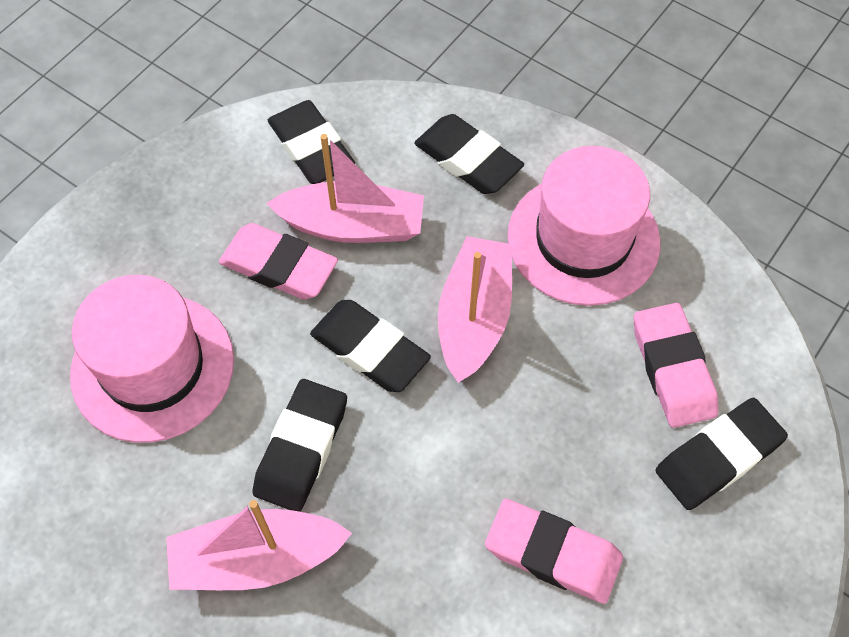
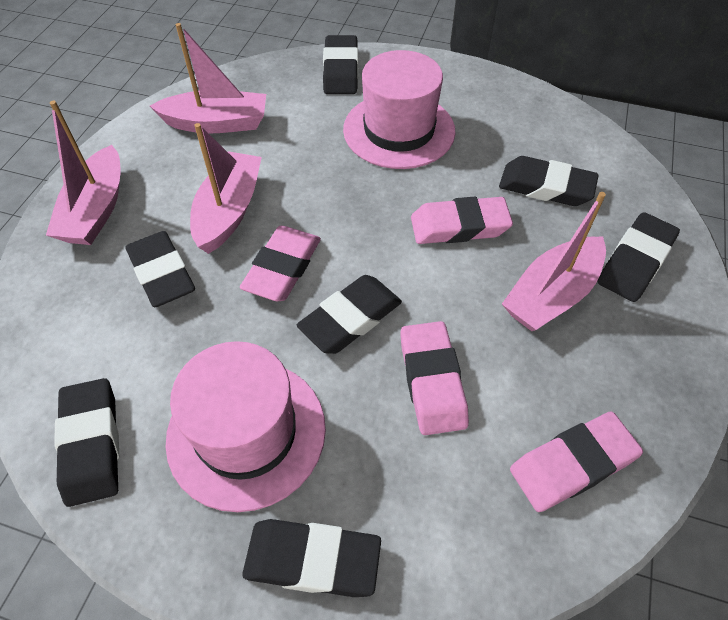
black eraser: [252,379,347,512] [268,100,355,184] [310,300,431,392] [414,114,524,194] [656,398,788,510] = 5 -> [54,378,119,507] [125,231,195,307] [242,519,381,597] [297,275,402,354] [323,35,358,94] [499,156,599,206] [597,212,680,302] = 7
pink boat: [166,500,352,590] [266,134,424,243] [438,236,512,383] = 3 -> [46,101,121,245] [150,23,266,133] [190,123,262,254] [502,192,606,331] = 4
pink eraser: [219,223,338,300] [485,499,623,604] [633,303,718,428] = 3 -> [240,226,321,301] [400,321,469,435] [411,197,513,244] [510,412,643,512] = 4

